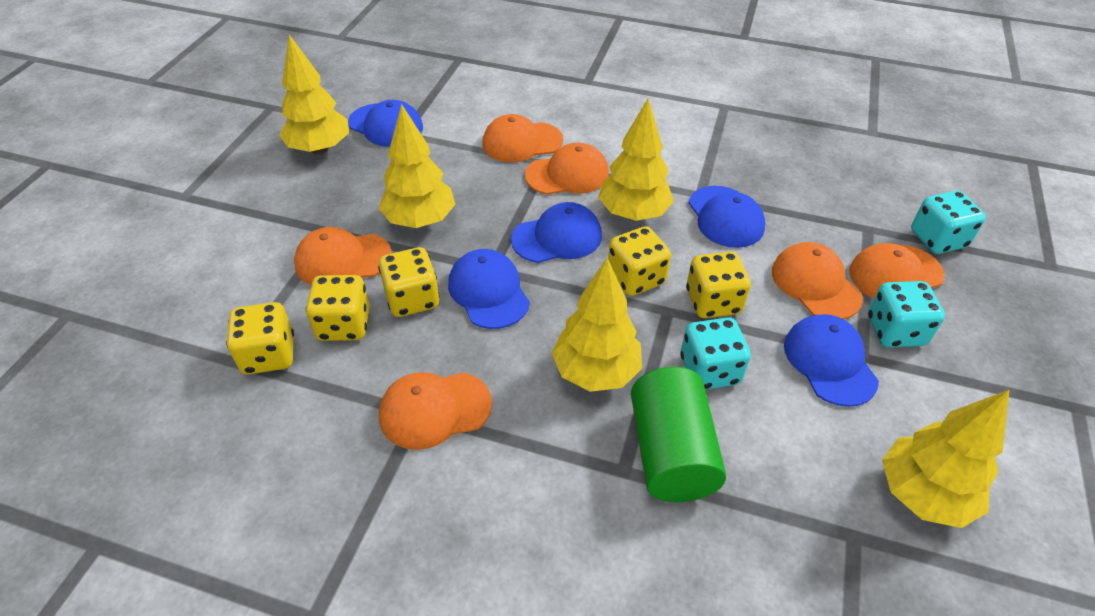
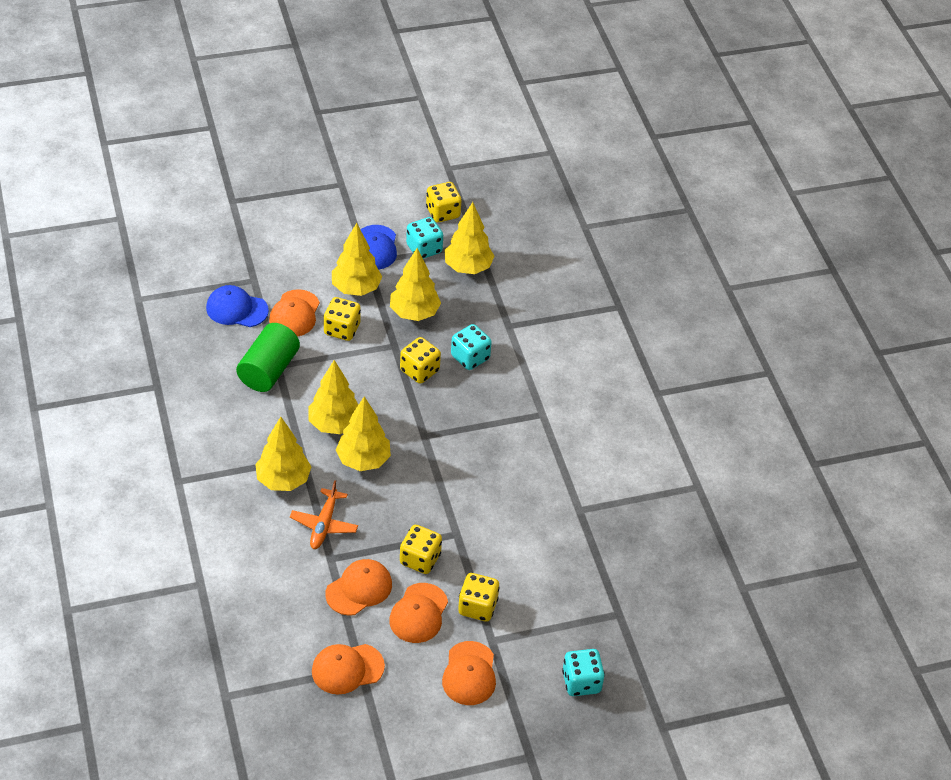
blue cap: [348,100,423,147] [448,249,530,329] [511,202,602,263] [689,186,765,248] [784,314,879,407] = 5 -> [206,285,269,327] [361,225,397,270] = 2
orange cap: [294,227,392,285] [379,372,492,450] [482,114,563,162] [525,143,609,195] [772,242,863,319] [850,243,945,299] = 6 -> [269,289,320,337] [312,644,385,695] [325,559,392,616] [389,583,448,643] [442,641,496,705] = 5
orange plane: none = 0 -> [290,480,358,549] = 1
yellow tree: [279,35,349,154] [378,104,455,228] [552,258,642,392] [598,98,674,221] [882,389,1010,528] = 5 -> [255,417,311,491] [308,360,358,434] [332,223,382,296] [336,397,391,471] [390,248,441,321] [445,202,494,274] = 6

